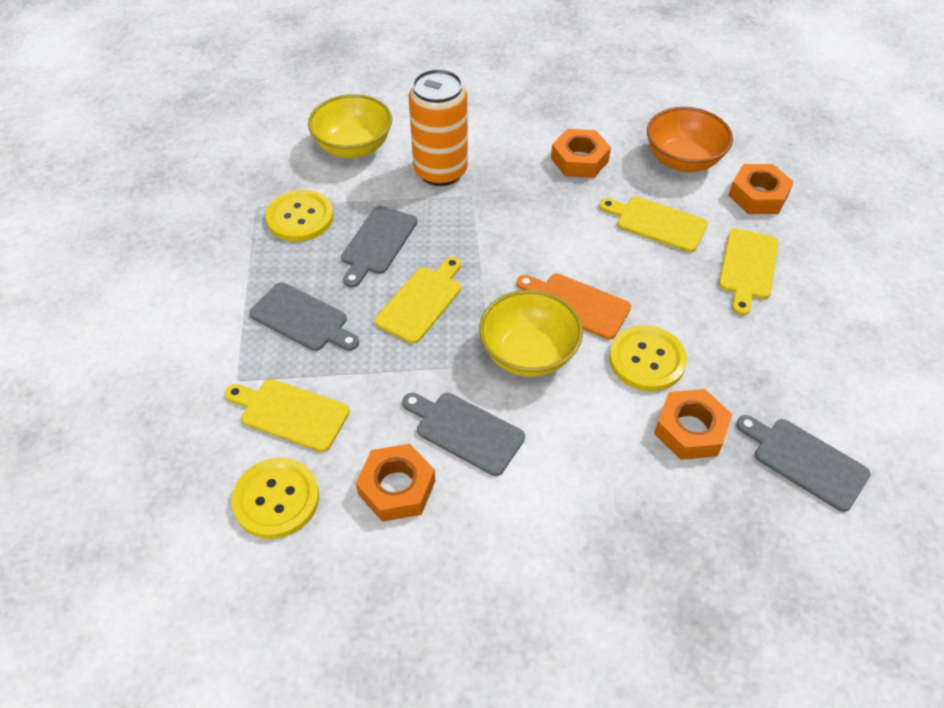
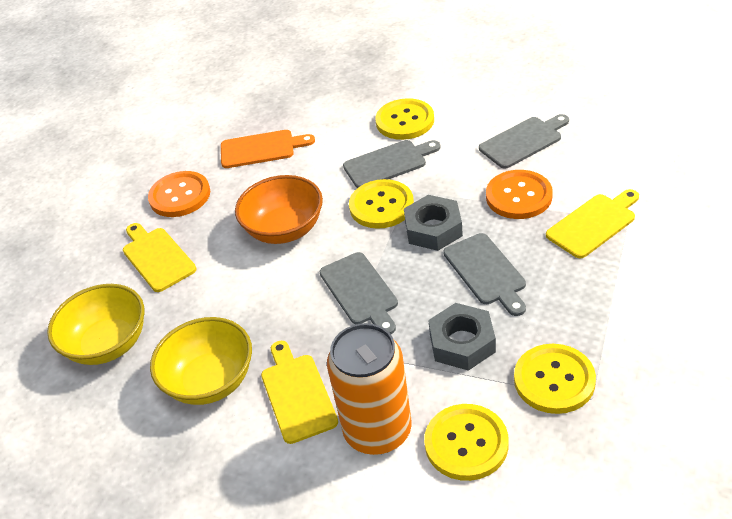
grey nut: none = 0 -> [404,195,463,251] [428,303,496,371] = 2
orange button: none = 0 -> [148,171,210,217] [486,170,553,219] = 2
orange nut: [356,444,435,522] [551,129,611,178] [654,389,732,460] [728,164,794,214] = 4 -> none = 0
yellow button: [232,458,319,539] [266,190,334,242] [609,325,687,391] = 3 -> [349,179,414,229] [375,98,434,140] [424,404,509,481] [514,344,596,414] = 4
yellow cutting board: [225,379,350,452] [375,257,461,344] [599,197,708,252] [719,228,779,315] = 4 -> [123,223,197,292] [261,341,338,444] [546,189,639,258] = 3

